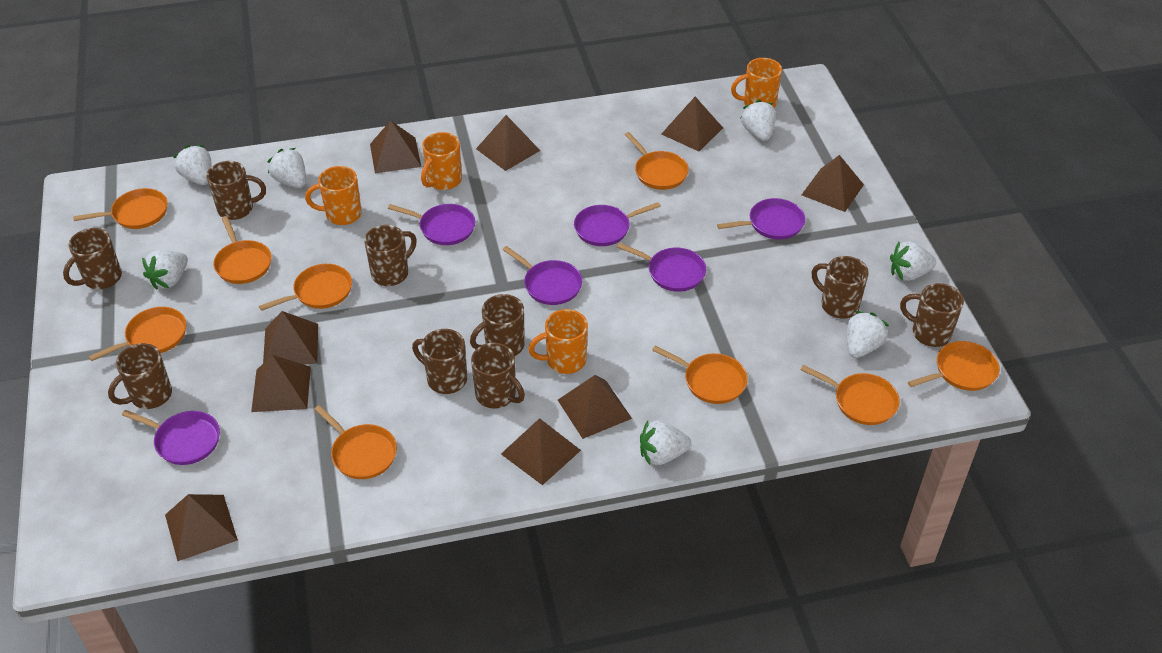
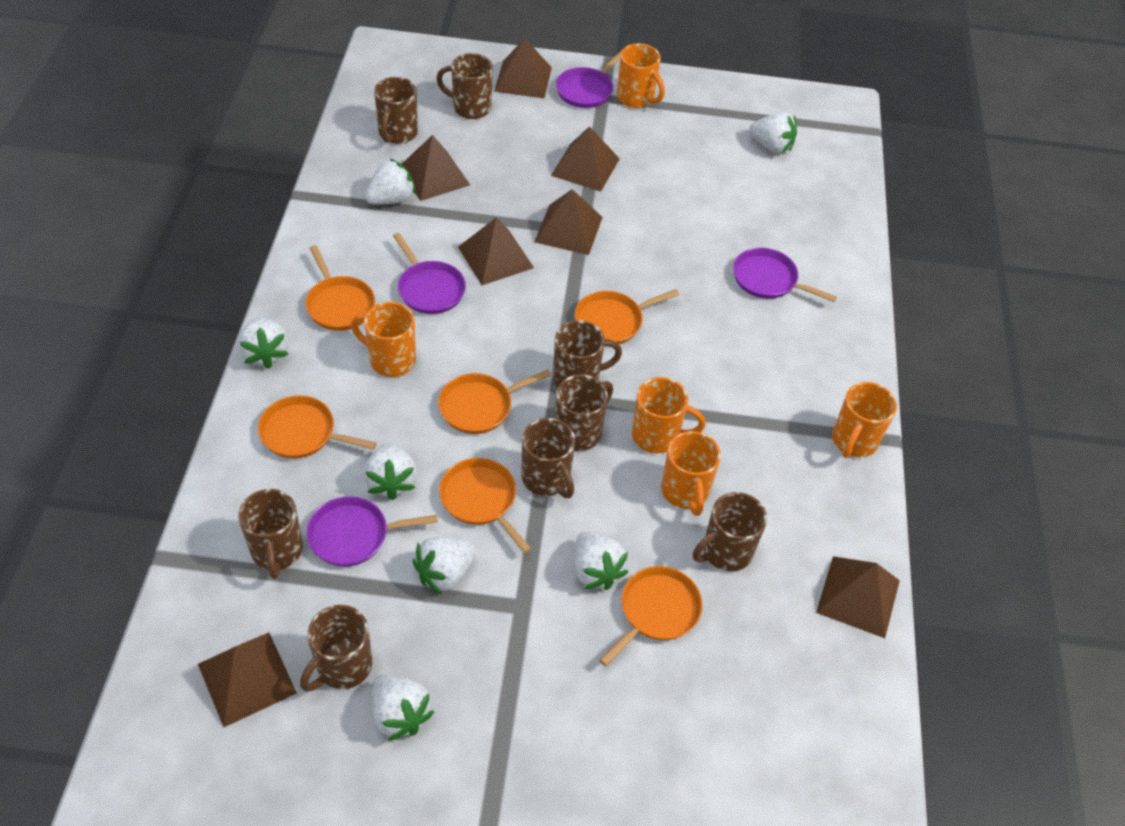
brown mug: [63,228,122,289] [108,343,172,409] [207,161,266,220] [364,225,417,286] [412,329,467,394] [470,294,525,356] [471,343,525,409] [811,256,869,319] [900,283,964,347] = 9 -> [238,489,303,579] [300,605,372,692] [374,77,418,144] [436,53,493,119] [521,418,575,498] [553,320,622,387] [555,374,613,451] [693,492,767,572] = 8
brown pyramid: [165,494,238,561] [251,355,311,412] [263,311,318,365] [370,120,421,173] [476,115,540,171] [501,418,581,485] [558,375,632,439] [661,97,723,151] [802,155,864,212] = 9 -> [198,632,297,727] [401,135,470,201] [458,217,534,285] [494,39,552,98] [534,189,603,255] [551,126,620,192] [816,556,900,638] = 7
orange mug: [305,166,362,225] [421,132,462,190] [528,309,588,374] [731,58,782,108] = 4 -> [351,302,416,377] [617,43,665,108] [632,377,706,453] [661,431,721,516] [832,382,897,458] = 5
orange pan: [73,188,167,229] [89,307,186,361] [213,216,272,284] [259,264,352,311] [314,405,397,479] [625,132,689,190] [652,346,748,404] [800,365,900,425] [908,341,1000,391] = 9 -> [258,395,377,458] [306,245,375,331] [438,369,551,434] [439,458,532,553] [575,289,679,344] [599,566,703,666] = 6
purple pan: [122,410,220,465] [388,204,475,245] [503,246,582,305] [574,202,661,246] [617,243,706,292] [717,198,805,239] = 6 -> [306,496,438,567] [393,233,466,314] [556,50,622,108] [733,248,837,302] = 4

